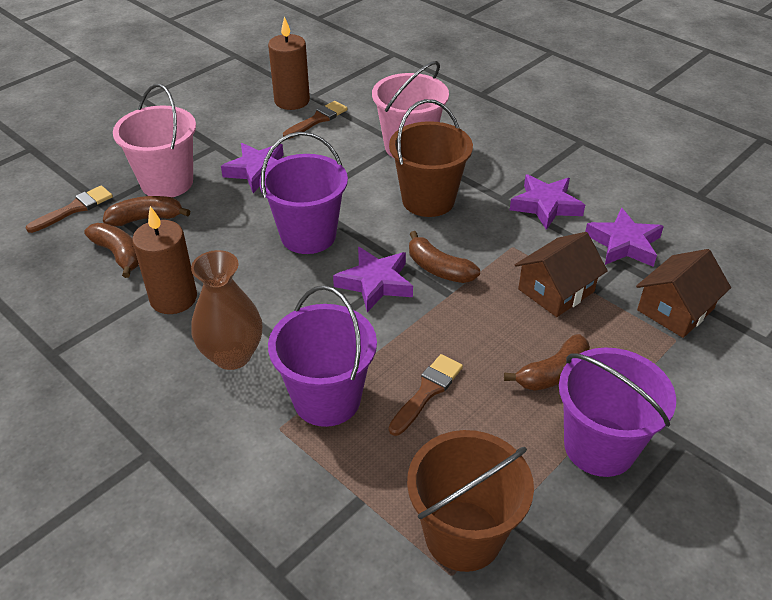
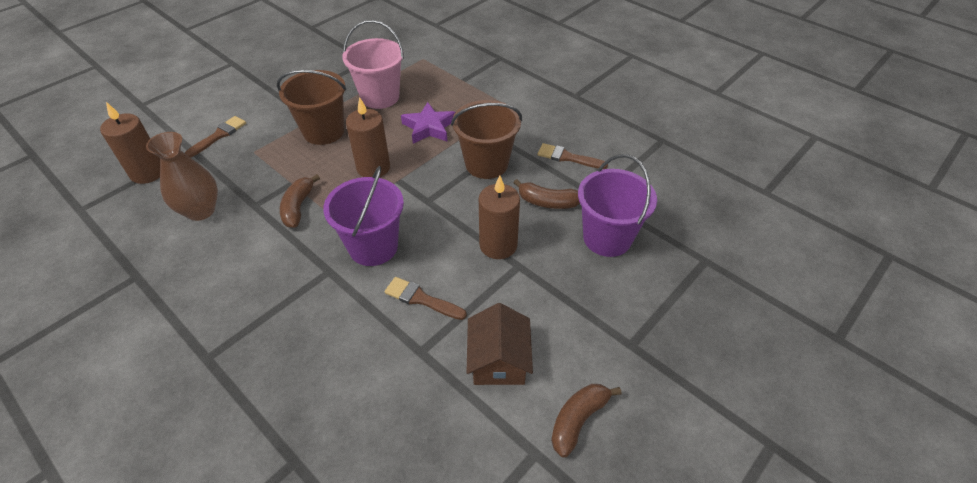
brown banana: [84,223,139,278] [103,196,190,226] [409,231,480,283] [504,334,590,391] = 4 -> [280,174,320,228] [514,179,580,209] [551,384,621,457] = 3
brown candle: [132,206,197,314] [268,16,310,110] = 2 -> [100,102,160,184] [346,97,390,177] [479,175,520,259] = 3
brown house: [515,232,608,317] [636,249,731,338] = 2 -> [466,303,533,385] = 1
pink bucket: [113,84,196,197] [372,61,449,158] = 2 -> [342,20,404,109] = 1
purple bucket: [259,132,348,254] [268,285,377,427] [559,348,676,477] = 3 -> [323,166,404,266] [578,154,657,257] = 2
purple star: [221,143,284,193] [333,247,413,312] [510,175,585,230] [585,208,664,267] = 4 -> [401,102,455,144] = 1

